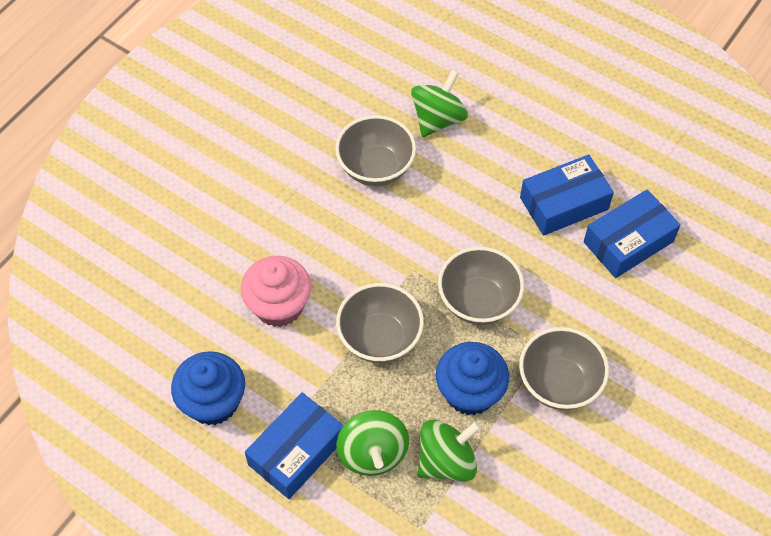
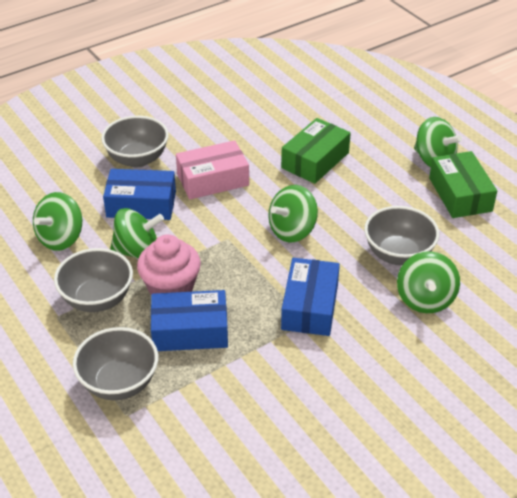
blue cupcake: [171,351,245,425] [436,342,509,415] = 2 -> none = 0
green box: none = 0 -> [281,118,351,184] [429,151,497,218] = 2
green spinning top: [336,410,409,476] [411,70,468,137] [418,420,481,482] = 3 -> [33,192,82,251] [110,208,164,259] [268,185,318,242] [397,251,460,313] [414,117,462,167] = 5
pink box: none = 0 -> [176,140,249,199] = 1

